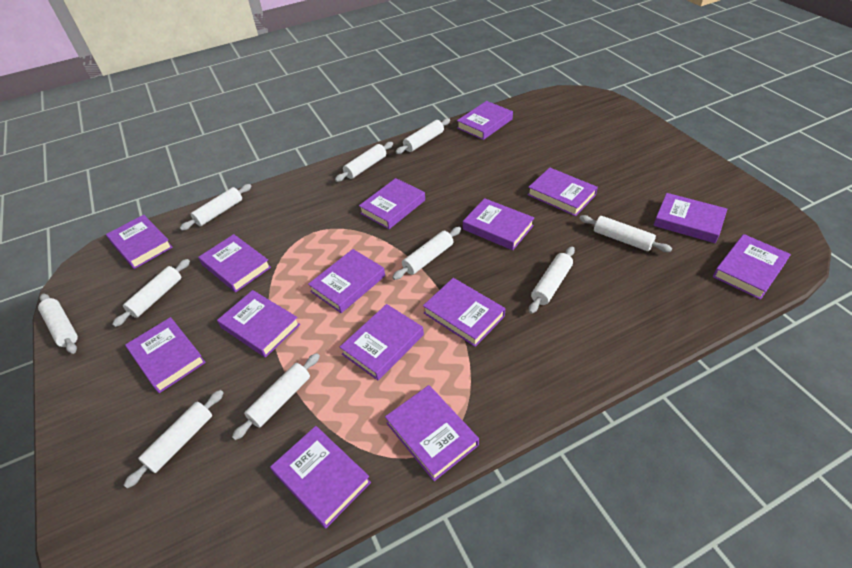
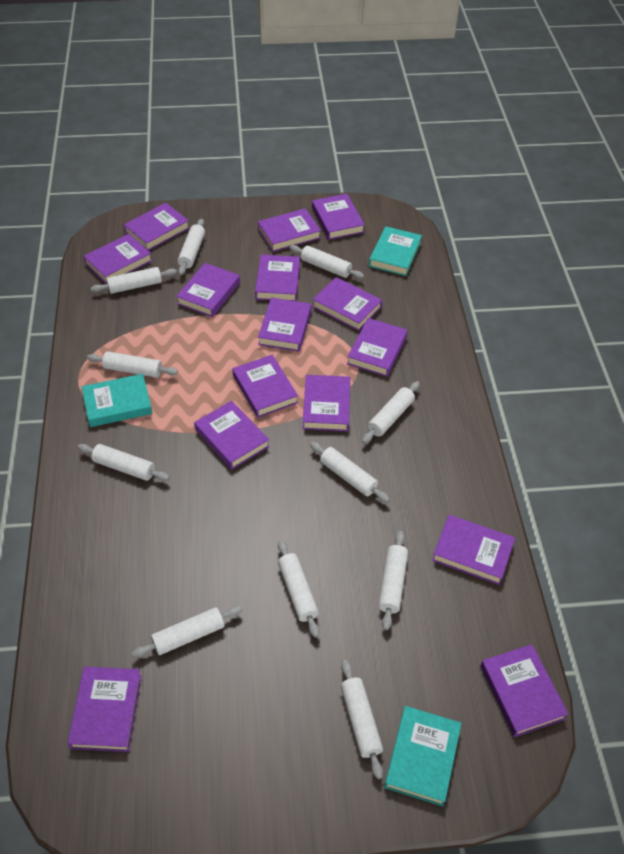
turquoise book: none = 0 -> [82,374,152,427] [369,226,422,276] [384,706,462,806] = 3
white rolling pin: [38,293,78,354] [112,259,190,327] [124,390,224,488] [180,184,252,231] [232,353,320,440] [335,142,393,182] [392,227,461,280] [396,118,450,154] [529,246,575,314] [579,215,672,252] = 10 -> [78,444,170,481] [87,351,178,378] [91,267,177,294] [132,606,243,657] [178,219,205,275] [278,540,319,638] [289,245,364,279] [310,442,390,502] [340,659,383,779] [362,381,420,444] [379,531,408,630] = 11

